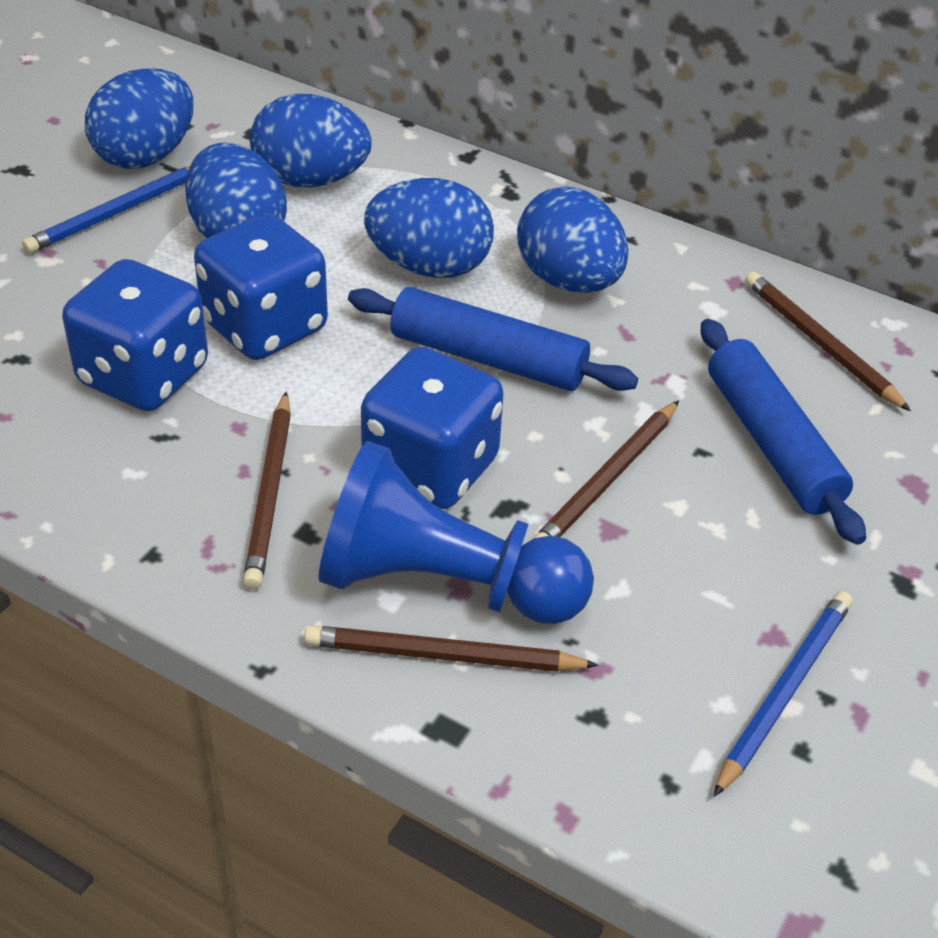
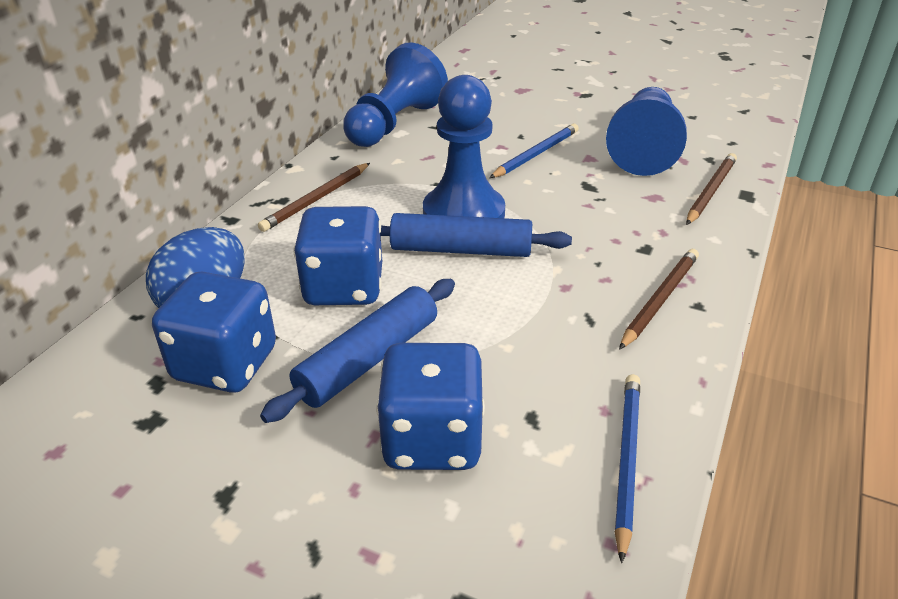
blue egg: [85,68,194,169] [185,142,287,239] [250,94,372,187] [364,178,494,278] [517,187,628,293] = 5 -> [146,227,245,308] = 1
blue pawn: [319,441,594,624] = 1 -> [343,42,448,147] [423,75,505,218] [606,87,687,176] = 3
brown pencil: [243,392,291,589] [304,625,598,672] [533,400,679,539] [745,272,911,411] = 4 -> [258,163,370,232] [619,249,699,350] [686,153,737,225] = 3

